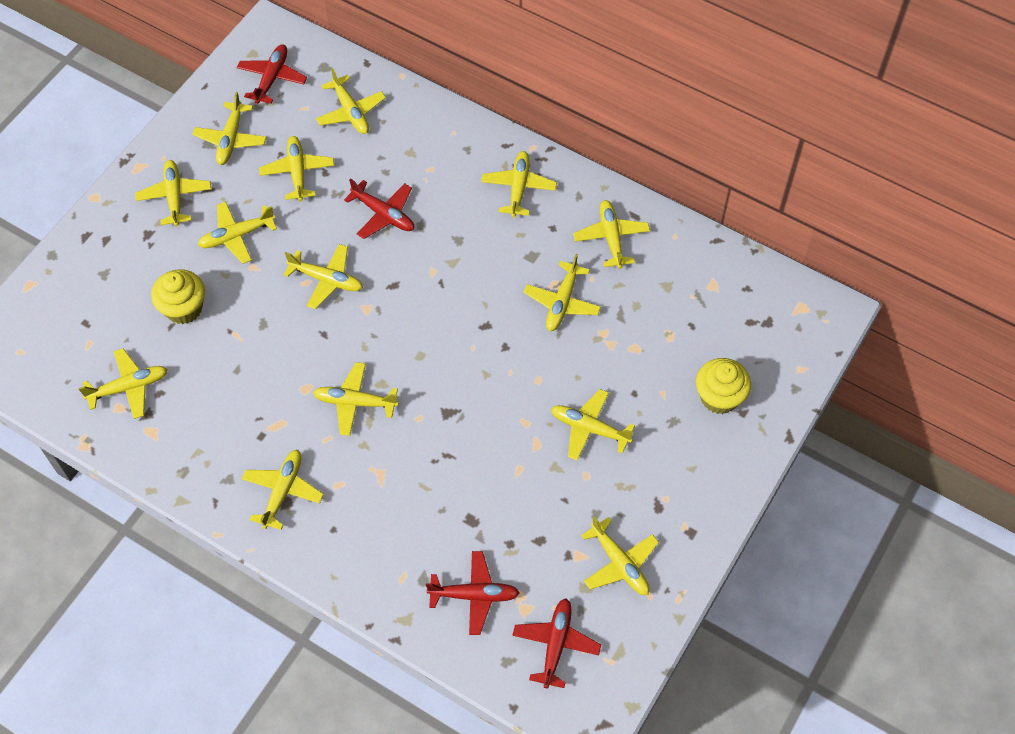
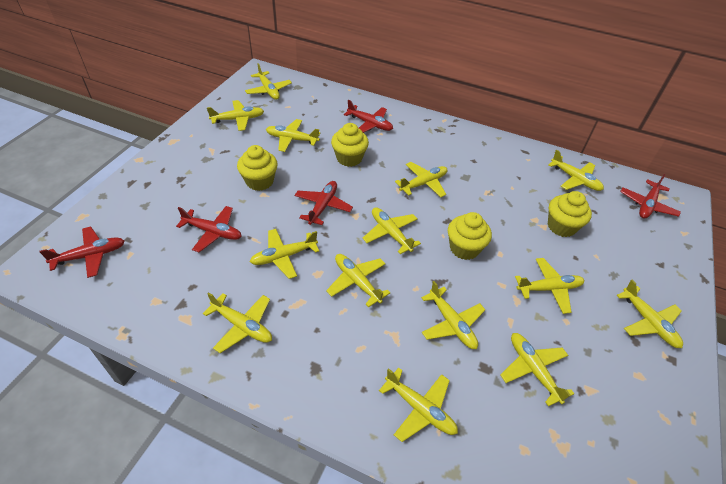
red plane: [236,44,307,104] [344,178,414,239] [426,551,520,635] [512,598,601,688] = 4 -> [40,227,125,278] [176,206,242,252] [295,181,353,225] [344,100,393,133] [620,174,681,219] = 5
yellow cupcake: [151,269,205,324] [696,358,751,414] = 2 -> [237,145,278,191] [331,123,369,167] [448,212,492,260] [548,191,592,237] = 4

